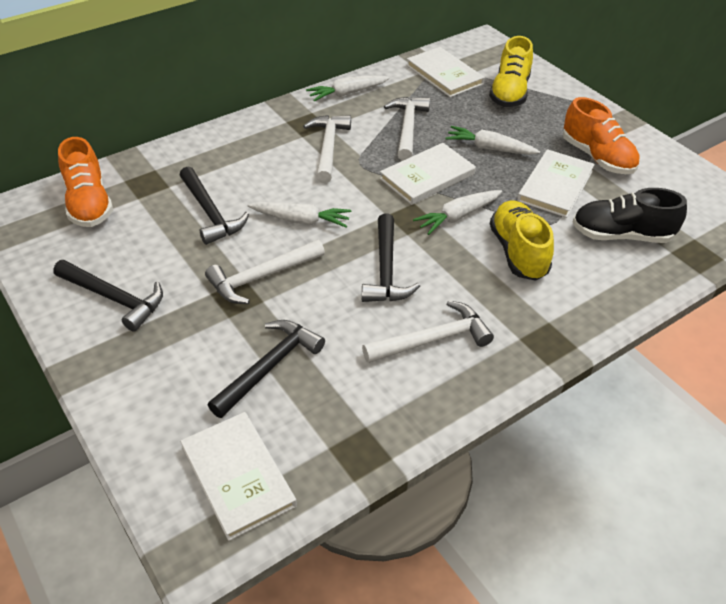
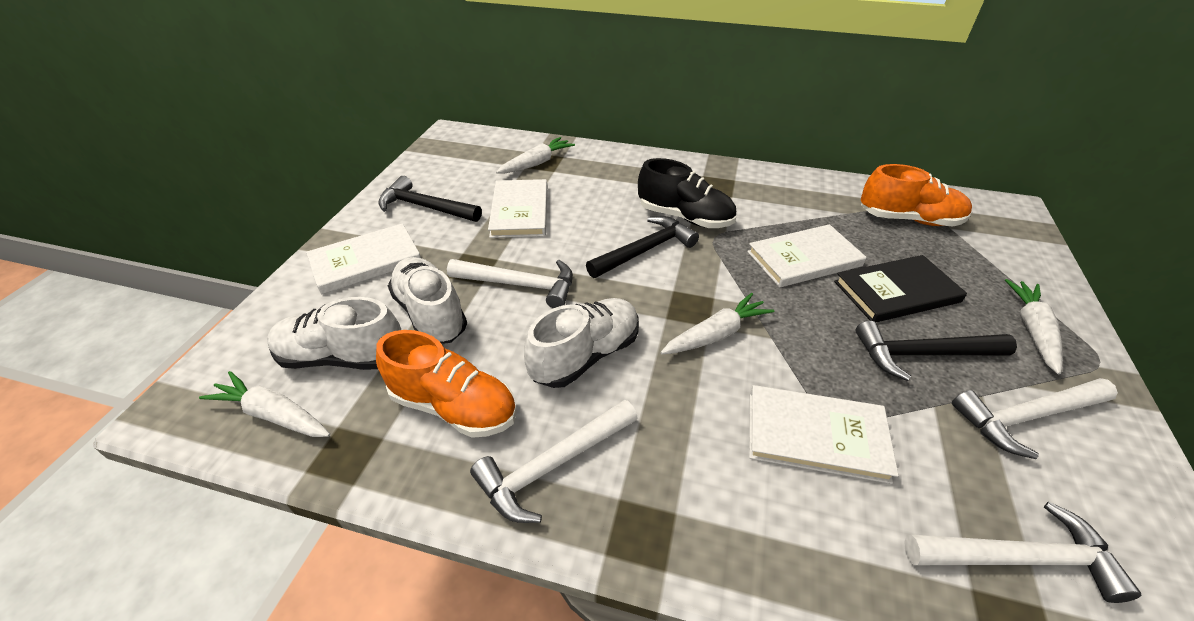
black book: none = 0 -> [834,255,967,322] = 1
black hammer: [53,260,163,332] [180,166,249,245] [208,320,325,418] [362,213,420,302] = 4 -> [378,176,482,222] [586,216,699,278] [855,321,1017,381] = 3
white shoe: none = 0 -> [267,297,401,370] [388,257,467,344] [524,298,639,388] = 3
yellow shoe: [489,36,533,107] [490,200,554,281] = 2 -> none = 0

